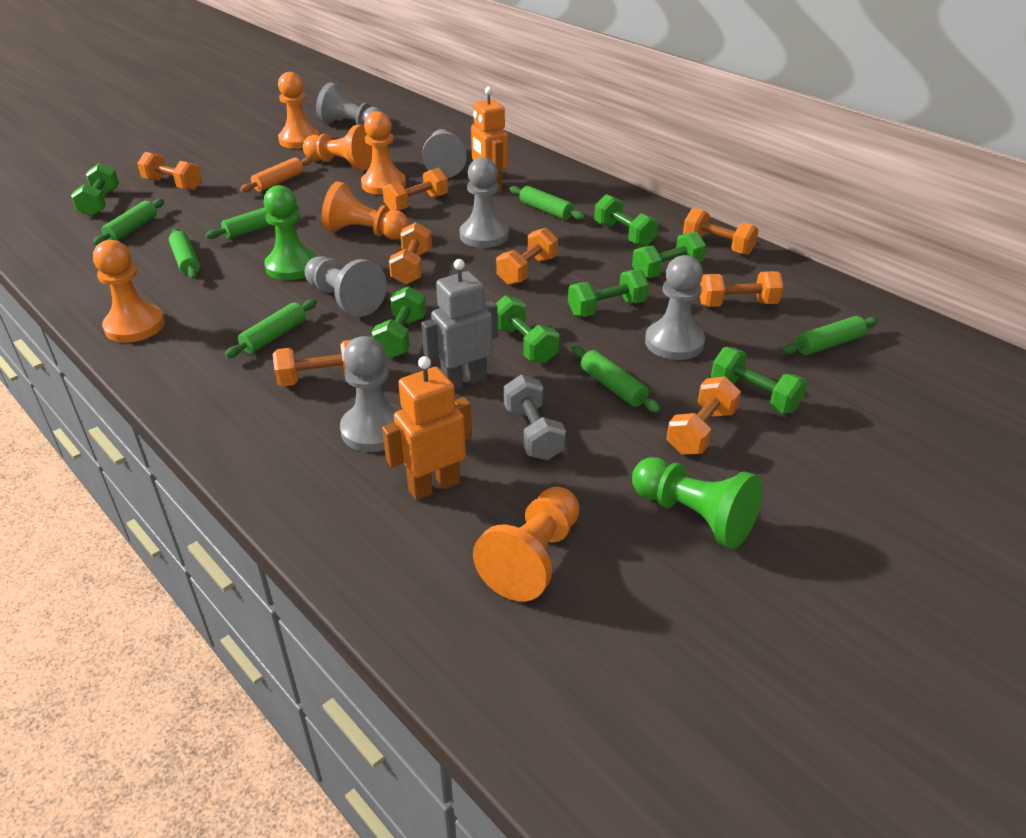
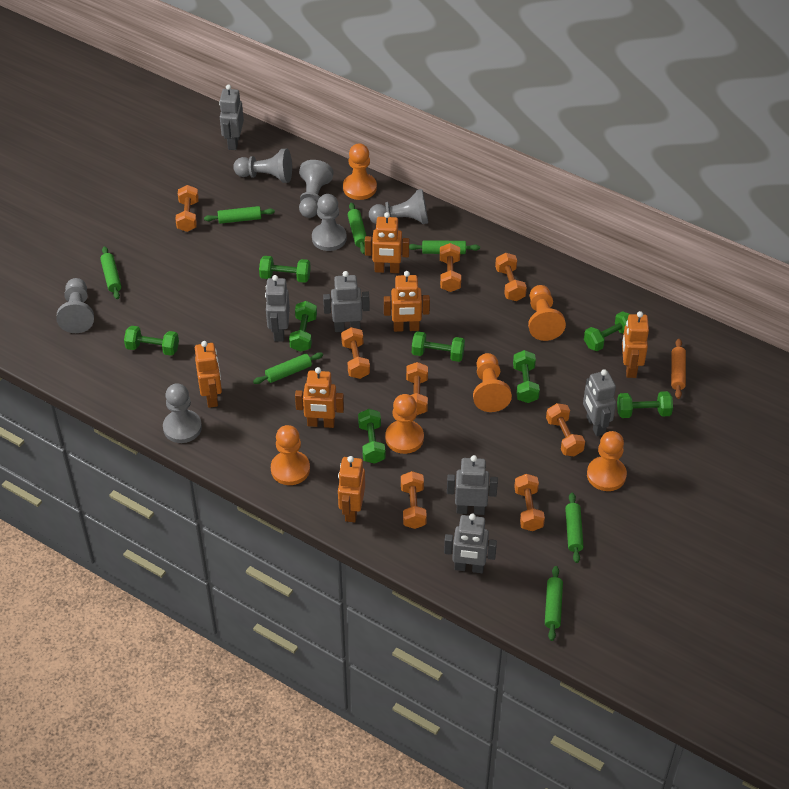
green dumbbell: [71,163,119,217] [372,286,426,358] [496,295,559,363] [568,270,649,317] [594,194,658,247] [632,232,706,279] [711,347,807,413] = 7 -> [124,326,179,356] [259,256,311,283] [289,301,317,352] [358,409,386,464] [412,331,465,362] [513,350,540,403] [584,311,629,351] [617,391,673,418] = 8
green pawn: [264,185,317,280] [632,457,763,549] = 2 -> none = 0
grey dumbbell: [504,375,566,460] = 1 -> none = 0
grey robot: [421,259,498,390] = 1 -> [219,84,244,150] [265,275,290,341] [323,271,370,332] [444,514,497,573] [447,455,498,515] [583,369,616,436] = 6
orange robot: [382,356,472,500] [471,87,508,194] = 2 -> [195,341,222,408] [295,367,344,428] [338,456,365,522] [365,212,409,273] [384,271,430,332] [622,311,649,378] = 6

